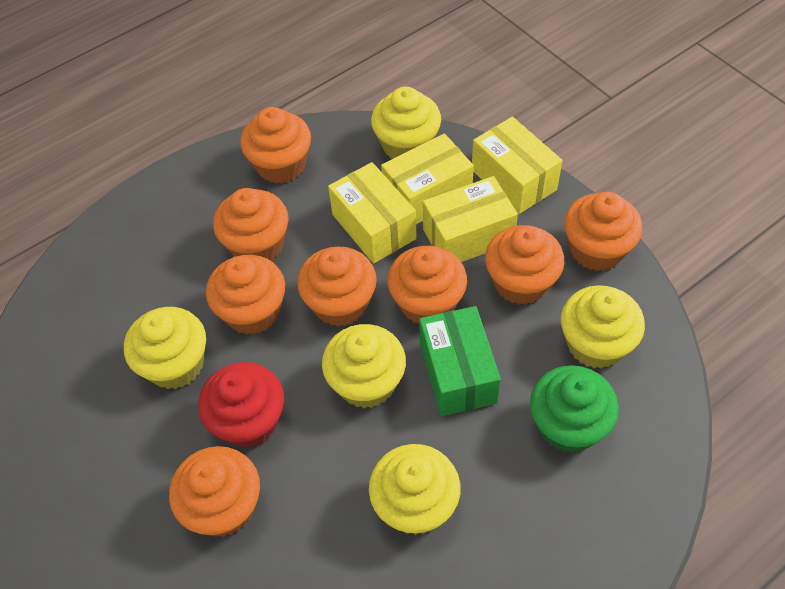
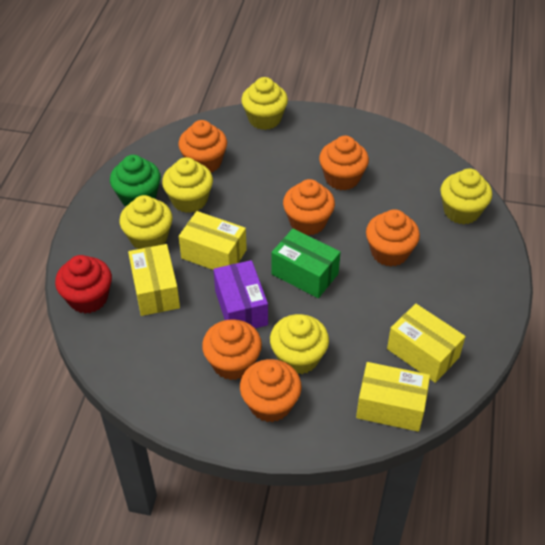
orange cupcake: [169,446,260,537] [206,255,285,335] [213,188,289,261] [240,107,311,184] [297,246,377,327] [388,246,467,324] [485,225,565,305] [564,192,642,271] = 8 -> [179,120,227,172] [202,319,262,380] [240,359,302,422] [283,179,335,235] [319,136,369,190] [366,209,420,267] = 6
purple box: none = 0 -> [213,260,268,328] = 1

